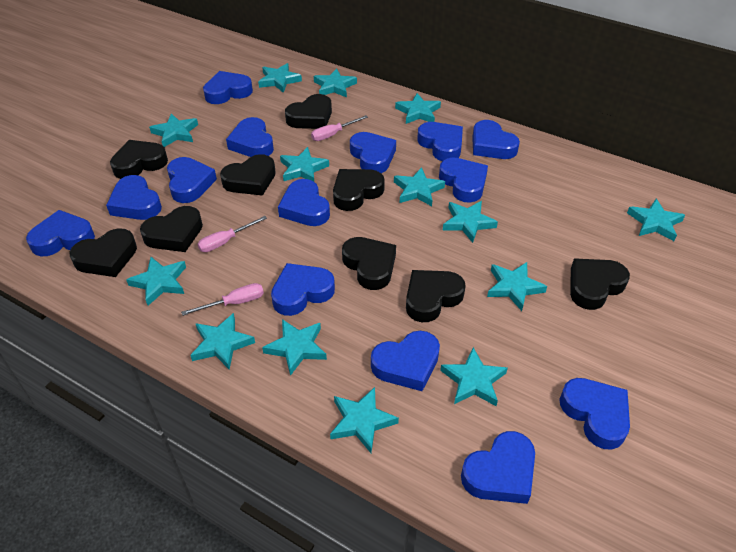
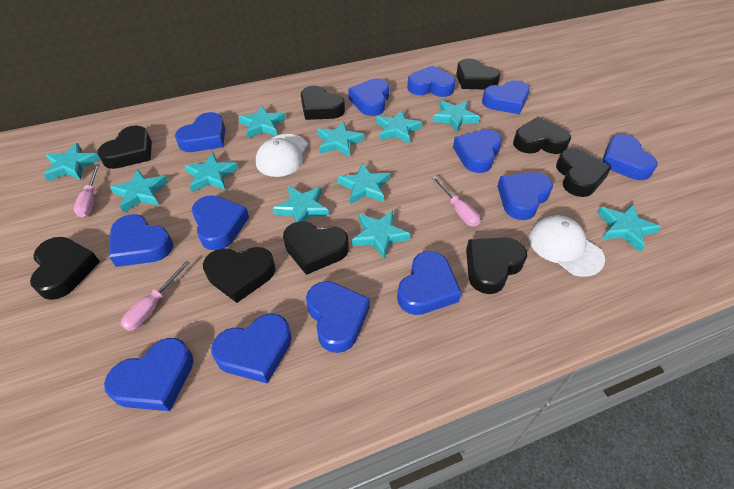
blue heart: [26,210,95,256] [106,175,162,220] [167,157,217,203] [203,71,253,104] [226,117,274,157] [271,263,335,316] [278,179,330,226] [350,132,396,173] [371,331,440,391] [417,122,463,161] [439,158,488,203] [461,431,535,504] [472,120,520,159] [559,378,630,450] = 14 -> [104,338,194,411] [109,214,173,267] [175,112,225,152] [192,195,249,250] [211,313,292,384] [306,281,370,353] [348,79,389,116] [397,251,461,315] [407,66,456,97] [453,129,502,173] [482,80,530,114] [497,172,553,220] [602,134,657,180] = 13
turquoise star: [126,257,186,306] [149,114,198,147] [190,313,255,370] [258,63,302,93] [262,319,327,376] [280,147,329,181] [314,68,357,98] [330,387,399,453] [394,167,445,206] [395,93,441,124] [440,347,508,406] [443,201,498,243] [487,262,547,311] [627,199,685,241] = 14 -> [44,143,100,181] [110,170,168,213] [185,153,238,192] [238,105,286,138] [272,186,329,222] [317,121,364,157] [338,163,390,204] [352,210,410,259] [376,110,423,144] [432,100,480,132] [598,204,661,252] = 11
white cap: none = 0 -> [256,134,307,177] [529,215,605,277] = 2

